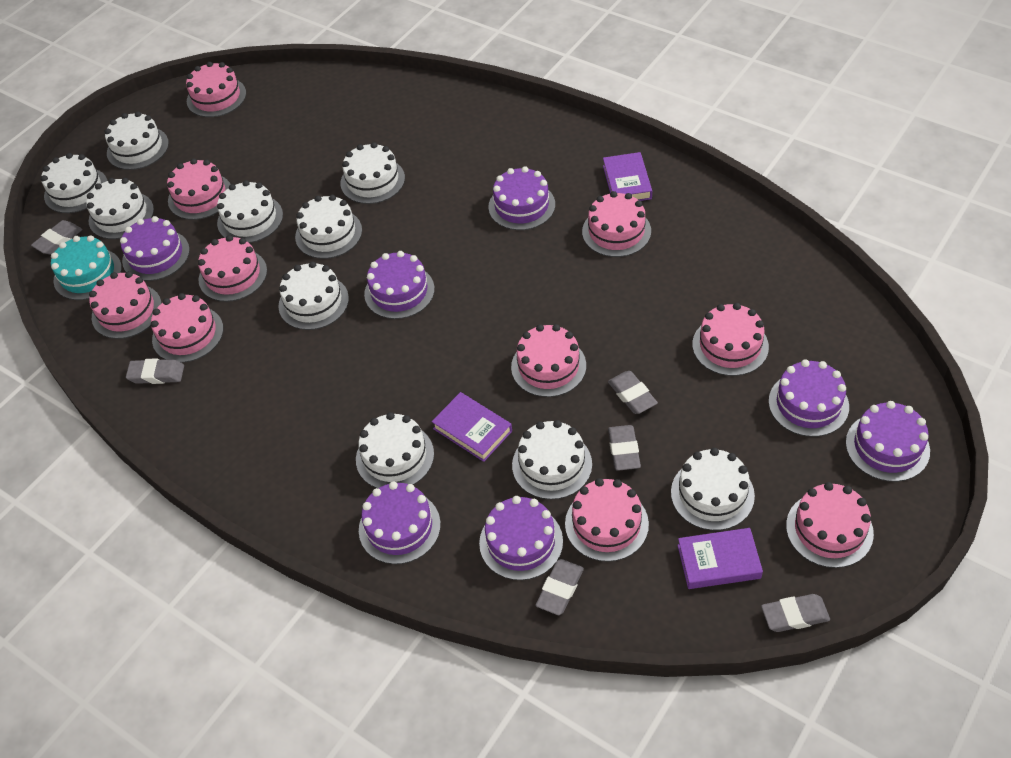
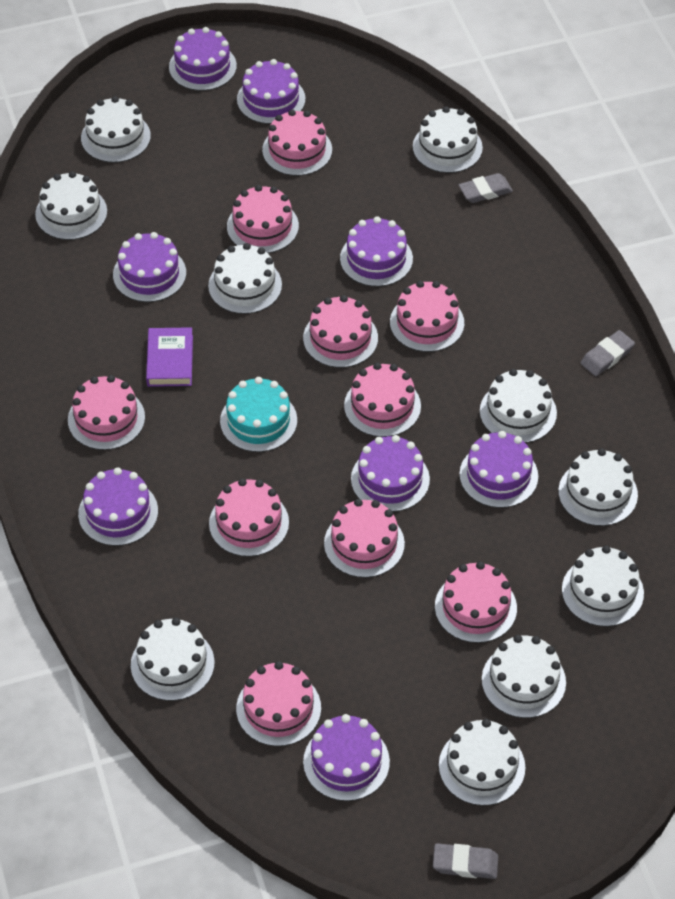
grey eraser: [31,220,83,254] [126,358,184,384] [535,559,584,615] [608,371,658,414] [608,425,641,471] [761,594,830,632] = 6 -> [433,843,498,879] [459,173,513,203] [581,330,635,376] = 3
purple book: [432,392,512,462] [603,152,652,201] [677,528,763,589] = 3 -> [146,327,193,387] = 1
purple cake: [120,216,190,281] [359,481,441,564] [364,251,435,319] [479,496,563,580] [488,166,555,230] [769,359,849,437] [846,401,930,482] = 7 -> [78,467,158,546] [113,232,186,302] [169,27,237,91] [237,59,306,124] [303,714,390,801] [340,216,413,287] [351,435,430,512] [459,431,538,508] = 8

